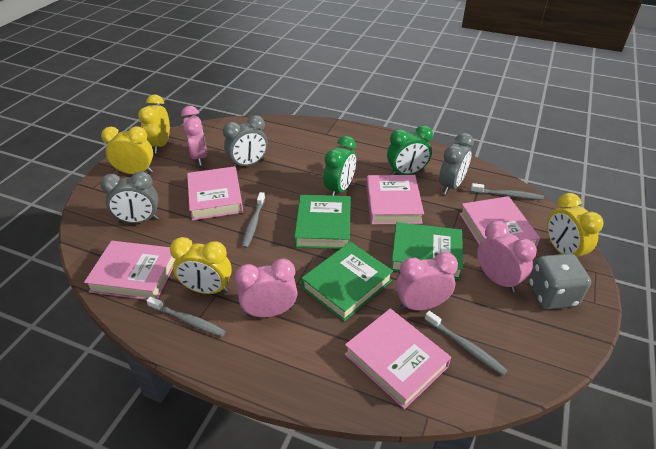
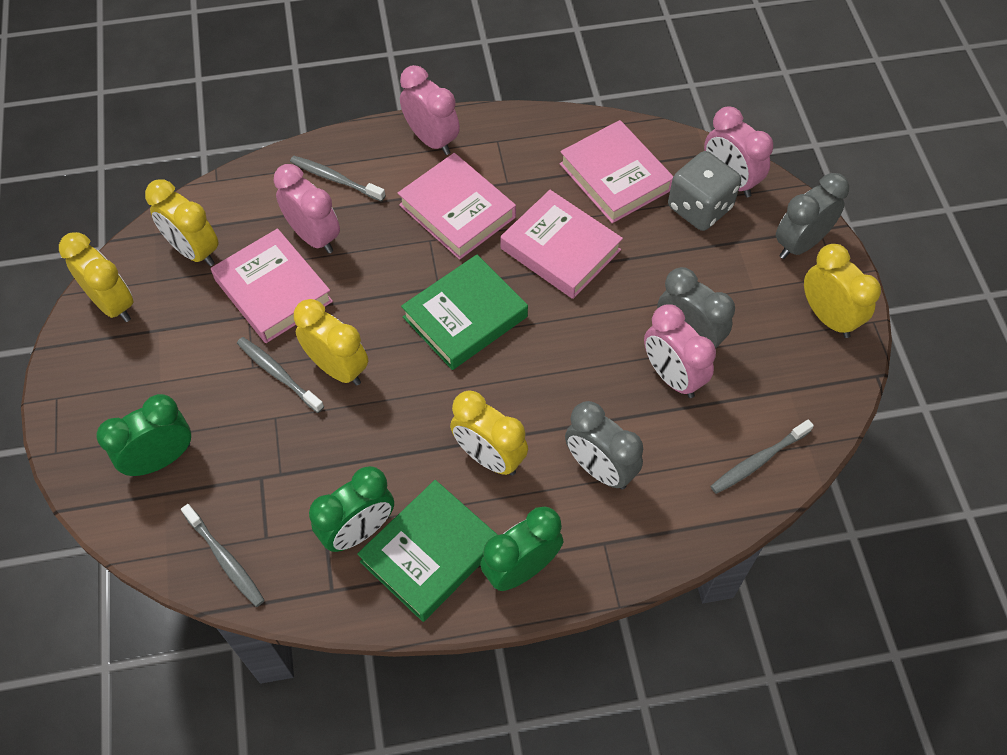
green book: [294,195,351,249] [301,242,393,321] [391,222,463,279] = 3 -> [357,480,498,622] [401,255,528,370] = 2
green clock: [323,136,356,196] [387,125,433,175] = 2 -> [97,394,191,476] [309,466,394,552] [480,507,563,591] = 3
pink book: [84,241,176,300] [187,166,243,220] [345,309,451,409] [366,175,424,225] [460,196,540,248] = 5 -> [211,228,333,343] [398,153,516,260] [501,190,623,299] [560,120,674,223] = 4
yellow clock: [101,126,153,174] [138,95,170,153] [170,237,232,294] [547,193,604,258] = 4 -> [59,232,134,322] [145,179,218,266] [294,299,368,386] [450,390,528,476] [804,244,881,338] = 5

